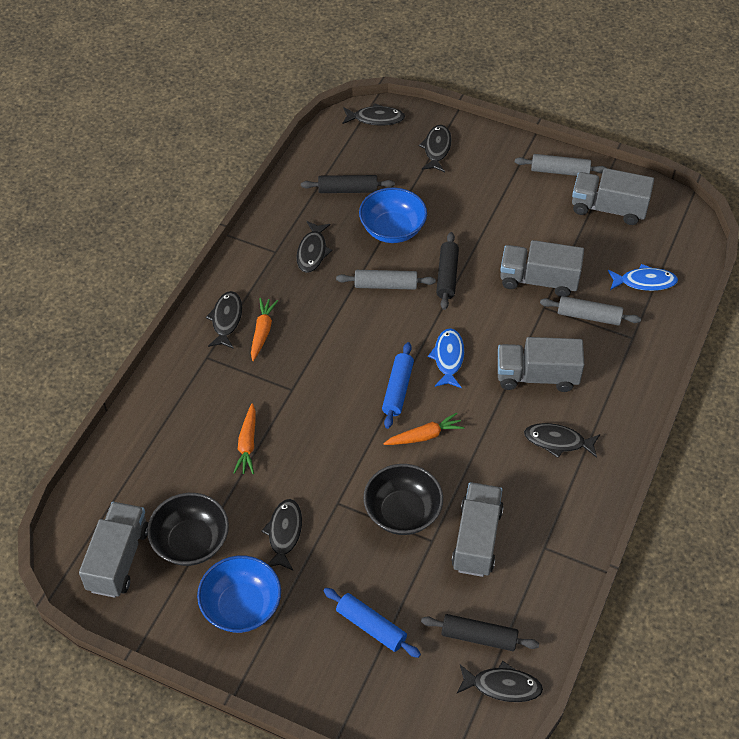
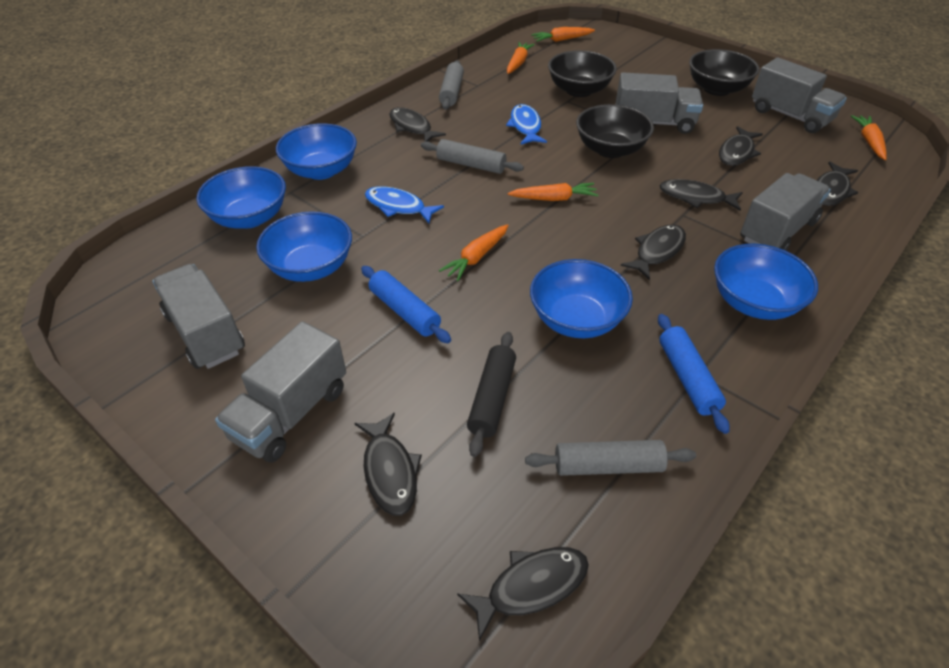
black bowl: [147,493,229,566] [363,464,443,535] = 2 -> [548,50,617,97] [576,104,654,158] [689,49,760,96] = 3
black rolling pin: [301,175,395,193] [421,614,539,651] [436,232,459,310] = 3 -> [467,332,516,457] = 1
blue bowl: [197,555,281,633] [359,188,427,243] = 2 -> [196,166,286,229] [256,211,352,282] [276,123,357,180] [530,259,633,338] [714,244,818,320] = 5
orange carrot: [233,403,256,474] [251,298,278,361] [383,413,465,445] = 3 -> [439,224,509,281] [507,42,535,74] [508,183,598,201] [531,27,595,42] [851,115,887,160] = 5

